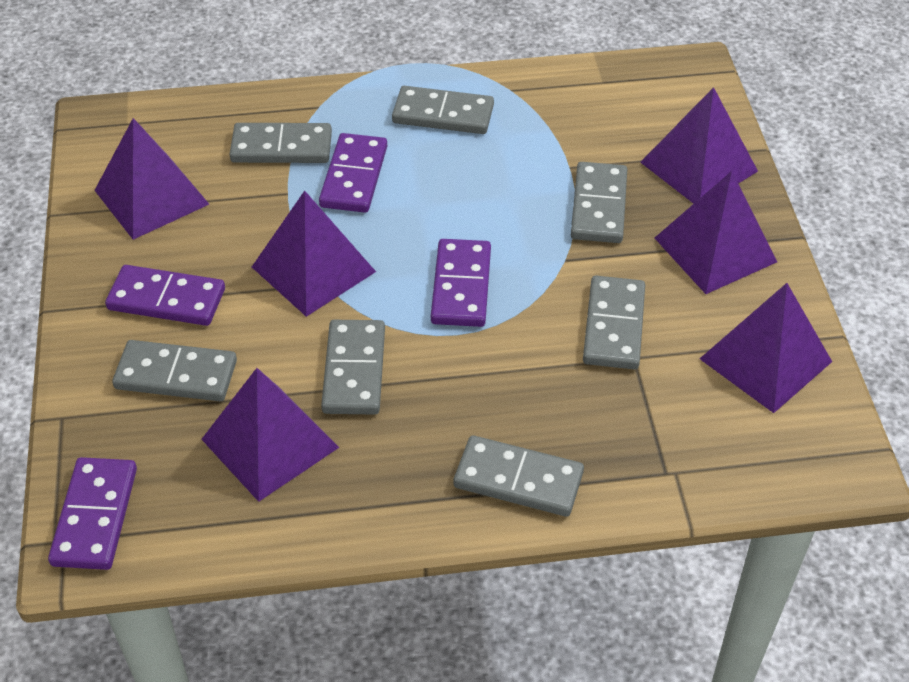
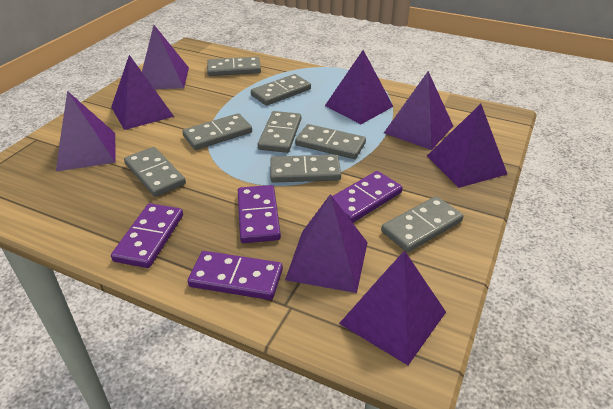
grey domino: [112,340,237,401] [229,123,332,163] [321,320,385,415] [392,86,494,134] [454,435,584,517] [571,162,627,243] [583,276,645,369] = 7 -> [124,147,186,197] [182,113,252,150] [207,57,261,76] [251,74,311,106] [258,111,301,153] [270,155,341,183] [295,124,366,159] [381,196,463,252] = 8
purple pyramid: [94,118,209,240] [201,368,339,502] [252,191,376,317] [640,87,758,204] [655,171,777,294] [700,283,832,413] = 6 -> [56,91,115,172] [111,55,174,130] [142,25,189,89] [285,194,368,293] [325,50,393,124] [339,250,446,365] [384,71,453,150] [427,104,507,188] = 8

